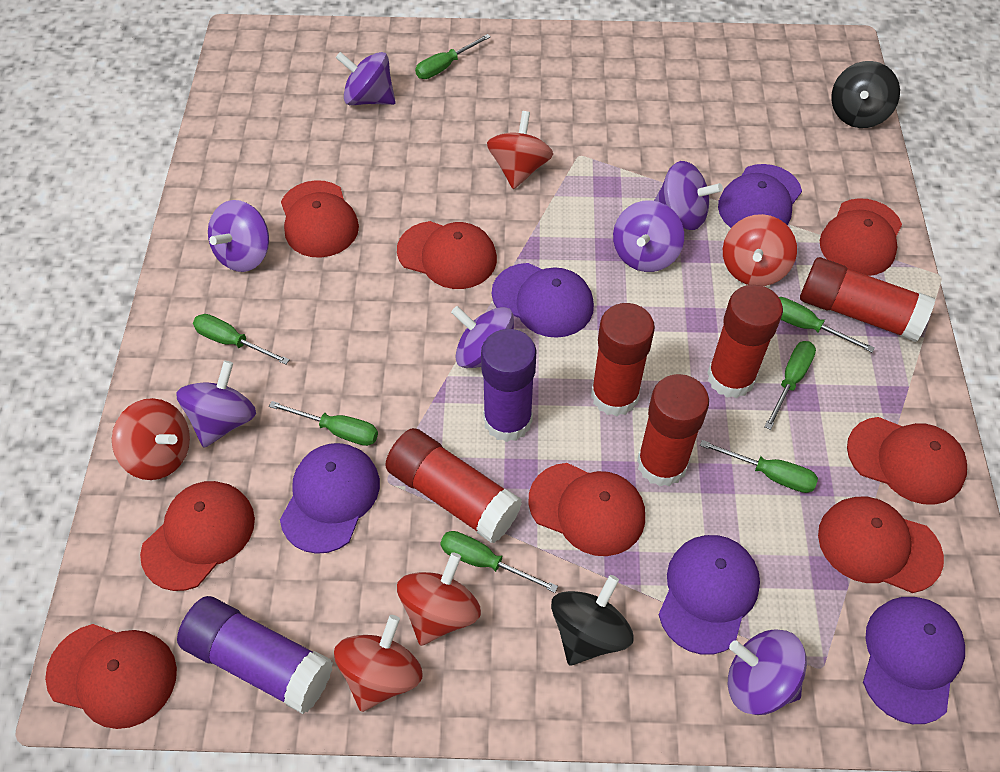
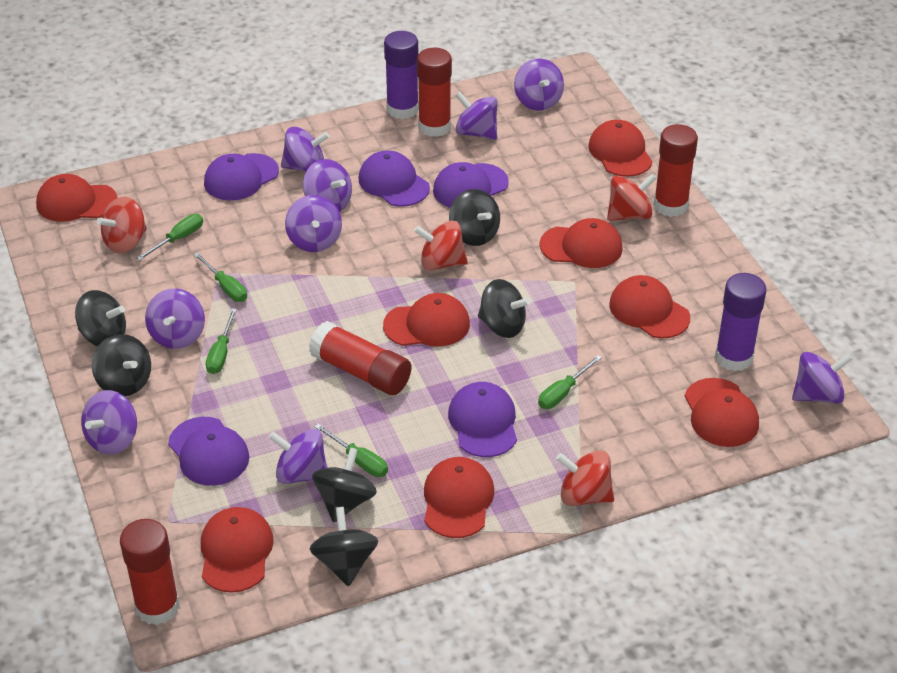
black spinning top: [551,575,634,666] [831,61,900,128] = 2 -> [75,290,126,347] [92,334,151,396] [310,507,378,586] [312,447,377,522] [449,189,500,246] [478,279,531,338] = 6
green screwdriver: [193,314,290,365] [269,401,378,446] [415,34,491,79] [440,531,558,593] [700,440,818,493] [764,341,816,430] [779,297,875,352] = 7 -> [137,214,203,260] [194,253,247,302] [206,309,237,374] [315,424,388,477] [538,355,602,409] = 5
purple spinning top: [176,361,256,447] [208,200,269,272] [336,52,396,105] [451,306,514,368] [613,200,684,272] [654,161,723,230] [728,629,807,715] = 7 -> [81,390,137,455] [145,288,205,349] [269,429,327,484] [281,127,329,172] [285,195,342,252] [303,159,352,212] [455,91,497,140] [514,58,564,111] [792,352,852,404] = 9
red glue stick: [385,428,522,543] [591,303,655,416] [637,374,709,486] [707,285,783,398] [800,257,936,342] = 5 -> [120,519,180,625] [309,321,411,395] [417,47,452,137] [654,124,698,217] = 4
red spinning top: [112,398,190,480] [334,615,422,712] [397,552,481,646] [487,111,553,189] [723,214,797,286] = 5 -> [97,197,147,253] [414,221,468,271] [556,450,614,506] [607,174,657,221] = 4

